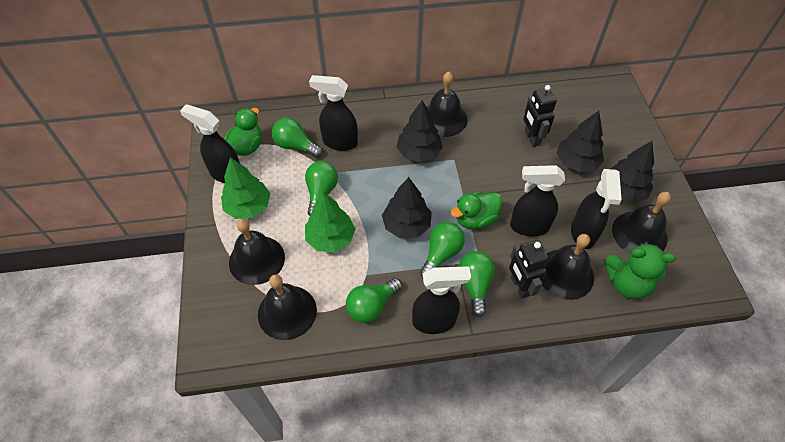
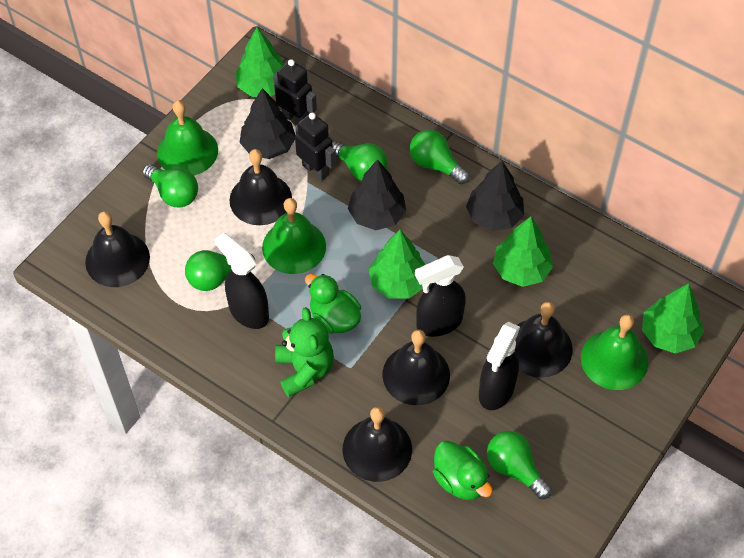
black spray bottle: [180,104,240,183] [309,75,358,151] [412,266,471,334] [510,165,565,236] [571,169,622,249] = 5 -> [214,232,269,329] [415,255,466,337] [479,322,520,410] = 3
black tree: [382,177,432,238] [397,100,443,162] [557,111,604,172] [610,141,654,203] = 4 -> [240,88,295,159] [348,159,406,230] [466,161,524,231] = 3
green bell: none = 0 -> [157,100,218,175] [262,198,326,274] [581,314,648,390] = 3
green tree: [221,157,270,219] [305,191,355,252] = 2 -> [235,27,284,97] [369,230,426,298] [493,216,553,287] [642,284,704,354] = 4

